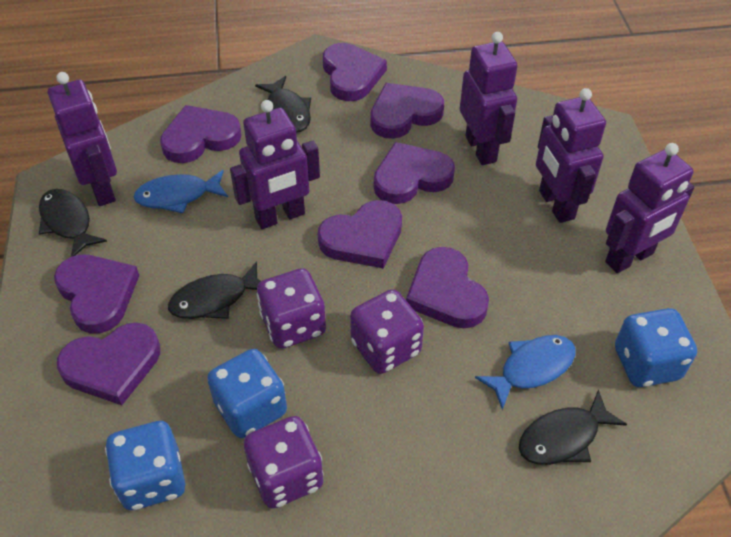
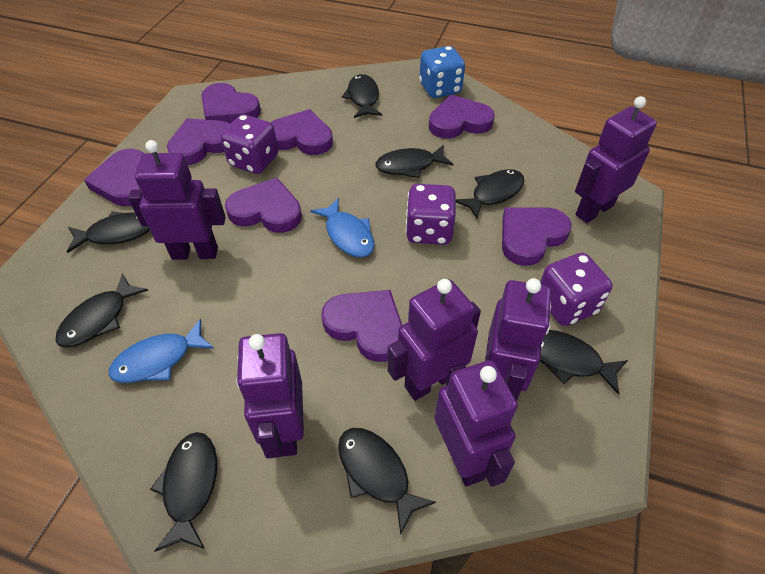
black fish: [39,189,107,257] [168,261,261,319] [255,76,311,132] [519,389,627,465] = 4 -> [55,273,148,348] [67,211,150,253] [150,432,217,552] [338,428,436,535] [342,74,382,118] [375,145,453,178] [456,169,524,219] [540,330,628,395] = 8
blue dice: [105,421,185,510] [207,349,287,438] [615,308,697,387] = 3 -> [419,46,465,98] = 1
purple robot: [48,72,117,206] [230,100,320,229] [460,32,517,165] [536,88,606,223] [605,143,694,273] = 5 -> [128,140,226,260] [236,333,304,458] [387,279,481,401] [434,360,518,487] [485,278,551,401] [575,96,657,223] = 6

